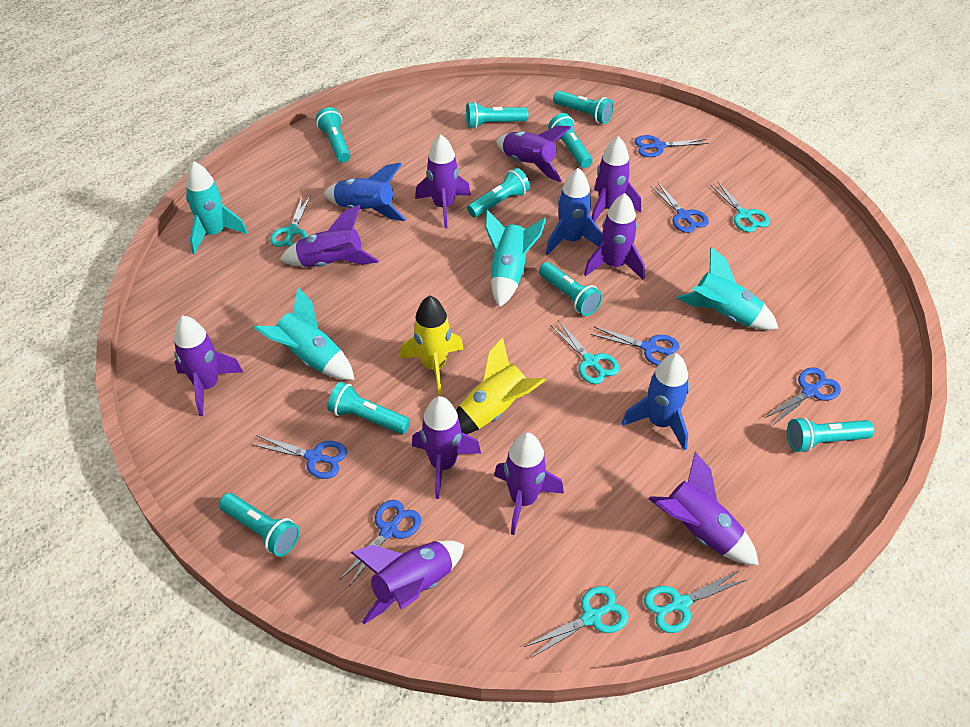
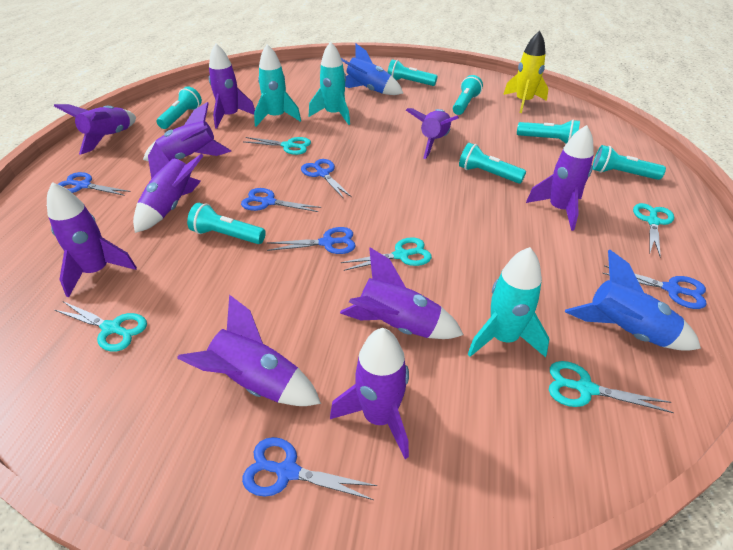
blue rocket: [323,163,406,221] [546,168,602,255] [622,353,690,450] = 3 -> [341,44,403,95] [565,250,701,351] = 2
turquoise flashlight: [219,493,300,557] [316,107,350,163] [327,382,410,435] [466,102,528,129] [467,168,530,218] [539,262,603,316] [548,113,593,168] [553,91,614,124] [787,417,874,452] = 9 -> [157,86,202,129] [187,203,266,244] [387,59,437,86] [453,75,483,115] [459,143,526,184] [517,119,580,144] [593,145,666,180] = 7
turquoise rocket: [186,161,248,254] [254,287,355,380] [485,209,546,308] [676,247,779,330] = 4 -> [254,44,301,127] [309,41,350,125] [468,247,550,357] = 3
yellow rocket: [400,296,464,395] [456,337,546,435] = 2 -> [503,31,549,113] = 1

